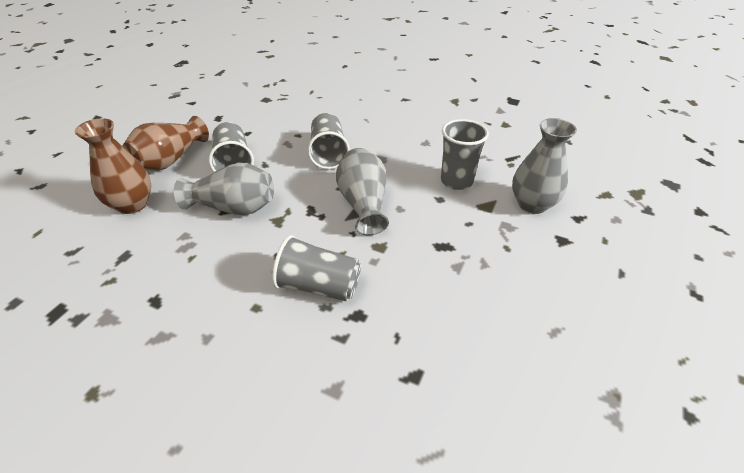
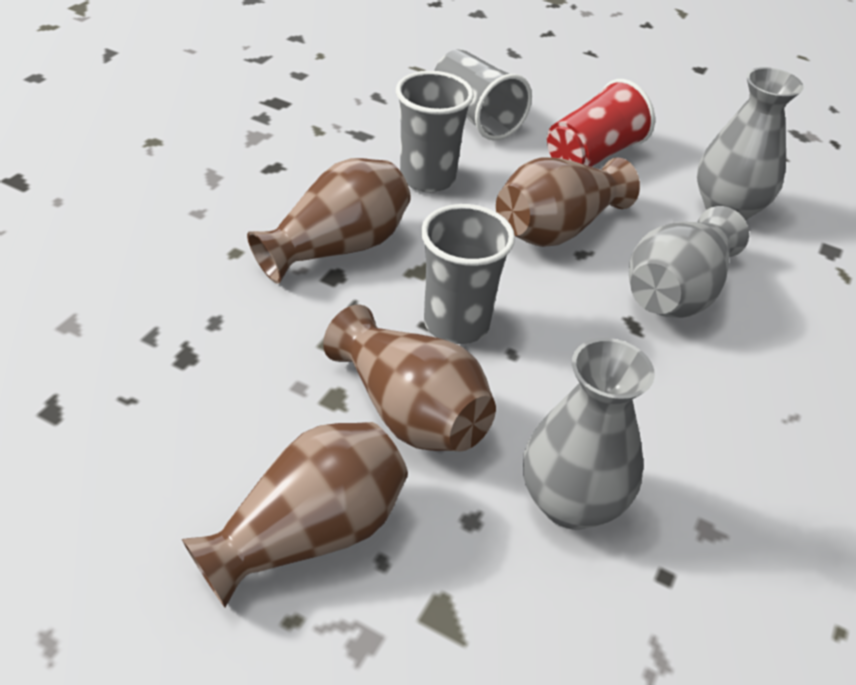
brown vase: [75,118,151,214] [123,116,209,171] = 2 -> [182,422,408,607] [247,158,411,284] [323,305,496,451] [496,157,640,247] = 4
grey cup: [209,122,254,172] [272,235,361,301] [307,113,350,169] [441,119,489,190] = 4 -> [396,71,474,193] [421,204,515,344] [434,49,532,140] = 3
red cup: none = 0 -> [547,79,655,167] = 1

